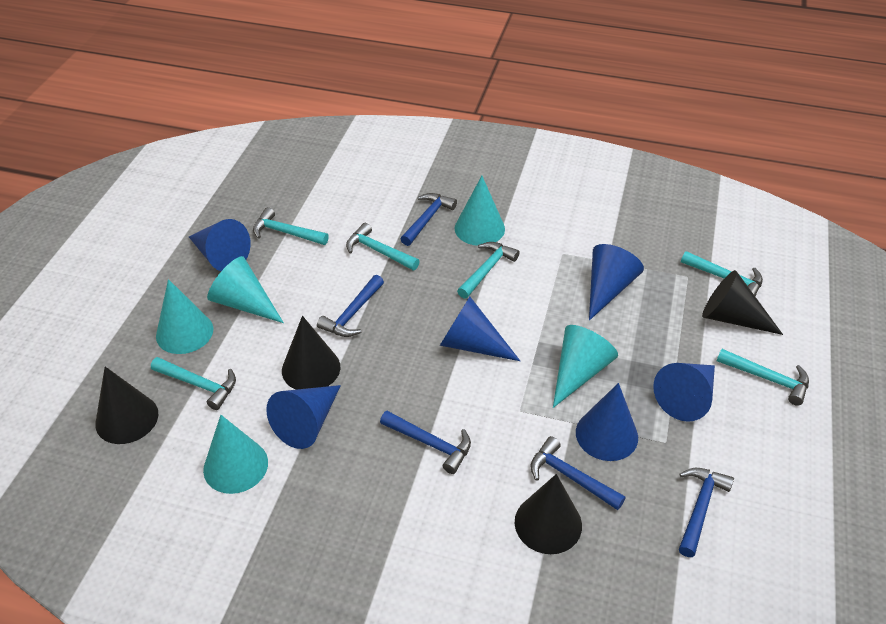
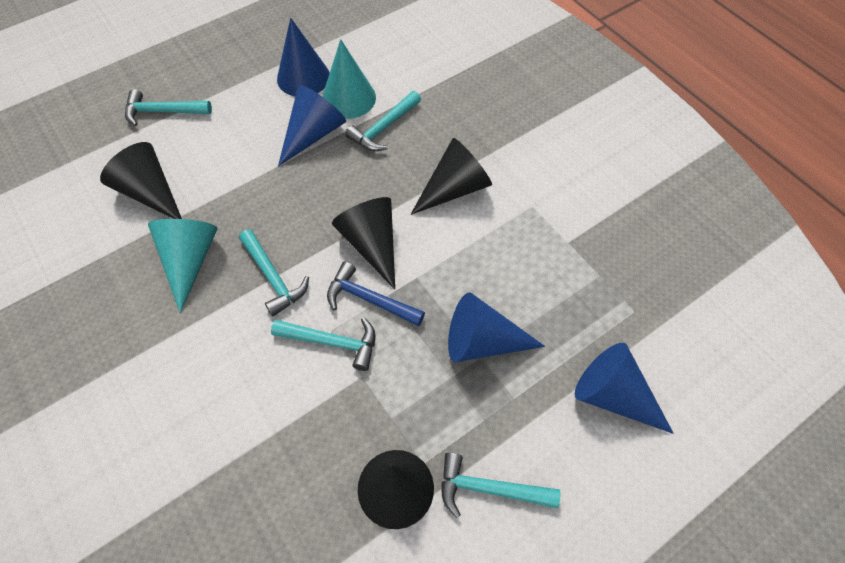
blue cone: [189,219,251,271] [266,385,341,449] [440,297,520,361] [576,383,638,461] [589,244,644,321] [653,363,715,422] = 6 -> [277,18,330,97] [278,85,346,166] [448,293,545,362] [575,343,674,434] = 4
blue hammer: [317,275,384,337] [380,411,471,474] [401,193,457,246] [530,436,626,510] [679,468,734,557] = 5 -> [327,262,425,326] = 1
turquoise cone: [156,279,213,354] [203,415,268,494] [207,256,284,323] [455,176,505,246] [553,325,618,408] = 5 -> [148,219,218,313] [322,39,376,119] = 2
turquoise hammer: [151,357,236,410] [253,207,329,245] [346,223,420,270] [457,242,520,299] [681,251,763,296] [717,349,809,406] = 6 -> [125,89,212,126] [239,229,309,316] [271,318,375,371] [345,91,421,151] [441,453,561,518] = 5

